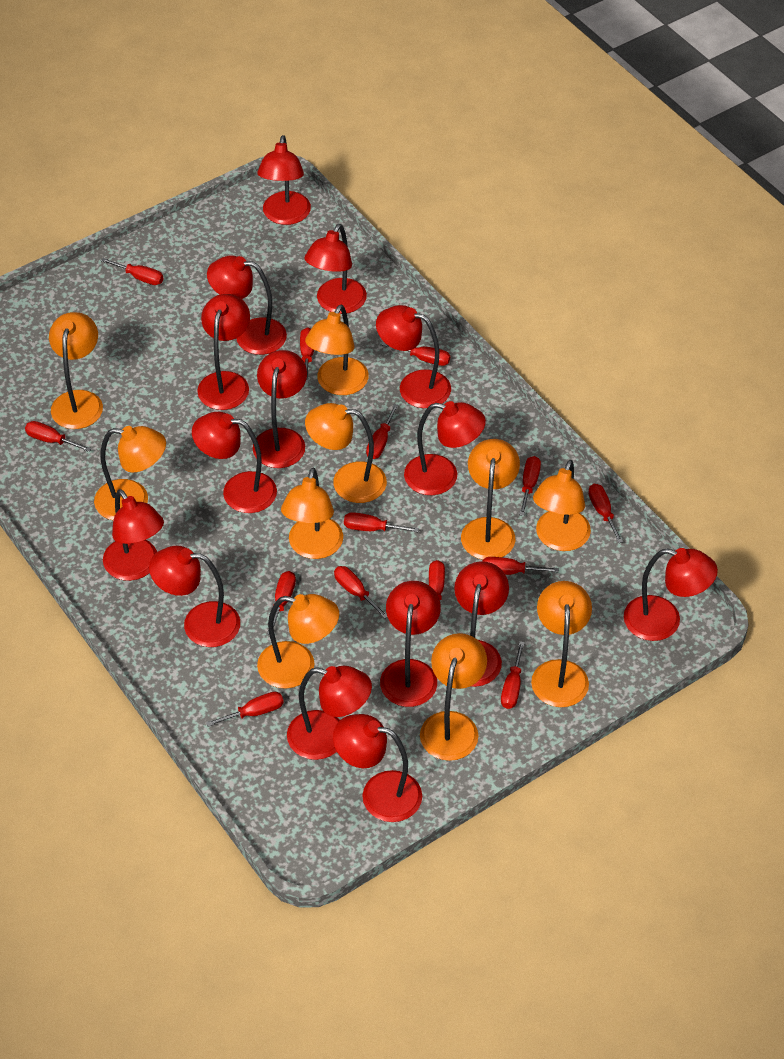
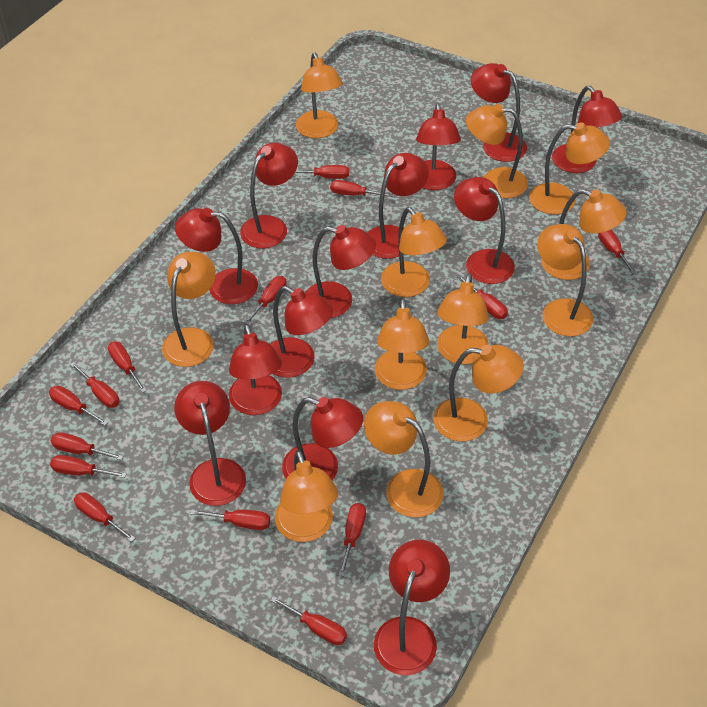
orange lamp: [49,312,103,429] [94,426,166,520] [257,594,339,689] [281,468,343,559] [305,305,369,395] [305,403,387,503] [420,633,487,761] [461,439,520,560] [531,581,592,707] [533,460,591,551] = 10 -> [162,252,216,367] [275,450,338,542] [296,52,343,138] [364,401,443,517] [374,298,430,390] [381,207,447,297] [433,345,524,441] [437,273,489,364] [466,104,528,198] [529,122,610,214] [538,224,593,337] [541,189,627,280] = 12
red lamp: [103,489,164,581] [149,546,240,647] [192,412,277,513] [197,294,250,410] [207,256,287,355] [253,350,307,468] [258,135,311,225] [287,666,372,760] [304,224,367,314] [333,714,422,822] [376,305,451,408] [380,581,441,707] [404,401,486,495] [454,561,509,687] [624,548,718,641] = 15 -> [174,381,246,506] [175,208,258,304] [229,324,282,415] [240,143,298,248] [270,286,333,378] [282,397,363,480] [306,225,376,318] [368,153,429,259] [374,540,450,675] [416,103,461,190] [454,177,515,284] [471,63,527,162] [552,86,622,173] = 13

